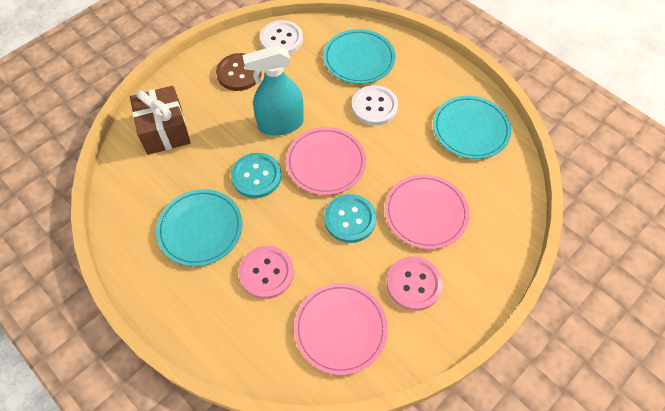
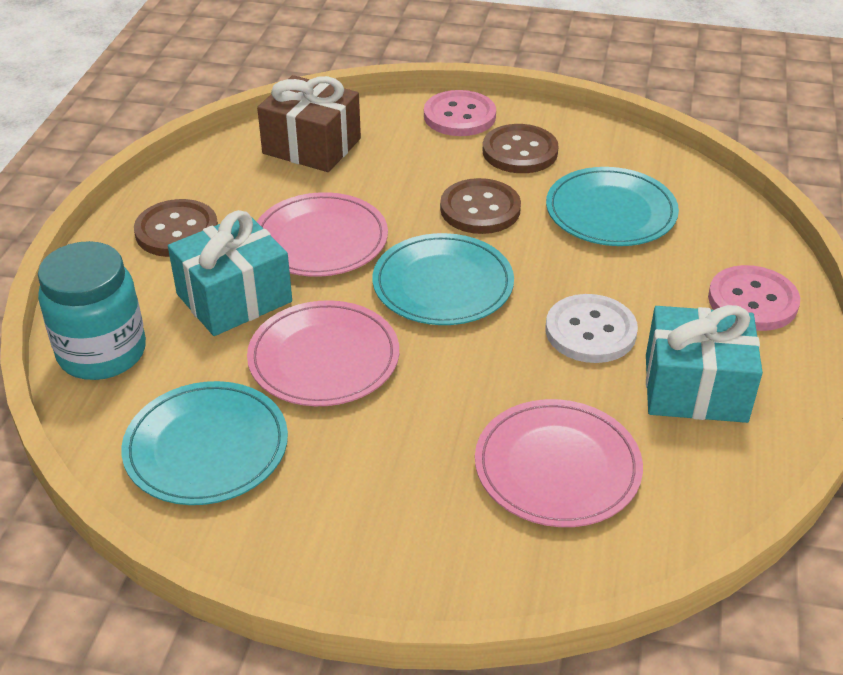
brown button: [216,53,262,91] = 1 -> [134,199,218,257] [440,178,521,234] [483,124,559,173] = 3
turquoise button: [231,153,282,198] [324,194,376,243] = 2 -> none = 0
turquoise gift: none = 0 -> [168,210,292,336] [646,305,763,423] = 2
turquoise jar: none = 0 -> [38,241,146,380] = 1
turquoise spray bottle: [242,45,304,136] = 1 -> none = 0
white button: [260,20,303,54] [352,85,398,126] = 2 -> [546,294,638,363] = 1

